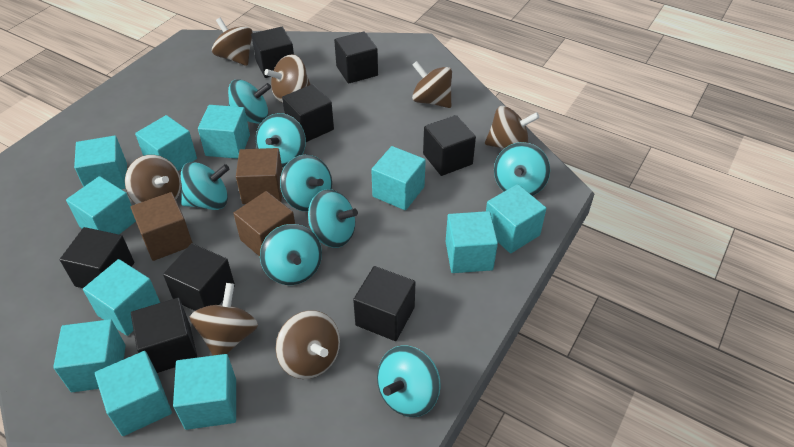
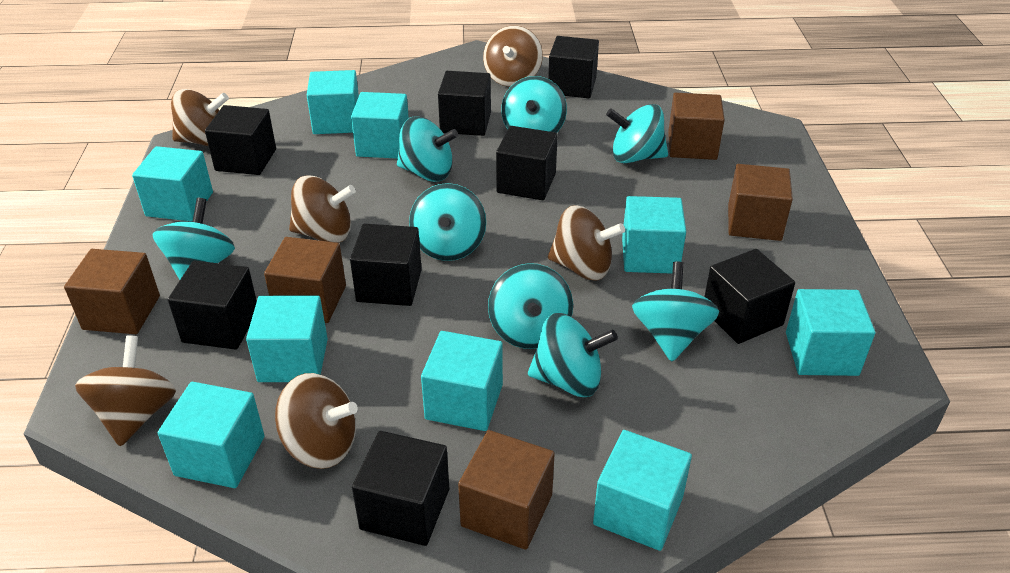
brown cube: [131,192,193,261] [233,191,295,257] [236,148,283,204] = 3 -> [64,249,160,334] [264,237,346,323] [458,430,555,550] [668,93,725,160] [728,164,793,241] = 5
brown spinning top: [125,155,181,204] [190,283,258,355] [212,18,253,66] [264,54,311,103] [276,310,340,379] [412,61,452,108] [485,106,540,149] = 7 -> [75,335,176,446] [171,89,229,146] [275,373,358,469] [289,175,356,243] [483,26,543,87] [548,205,625,281] = 6
turquoise cube: [53,319,125,392] [66,176,136,234] [74,136,127,189] [83,259,160,336] [95,351,172,436] [135,115,197,171] [173,354,236,430] [198,105,250,159] [371,146,426,210] [446,211,498,273] [486,184,547,253] = 11 -> [132,146,213,221] [157,382,265,488] [246,296,328,382] [307,70,359,134] [351,92,409,159] [421,331,503,431] [593,430,692,551] [622,196,686,274] [786,289,875,376] = 9

